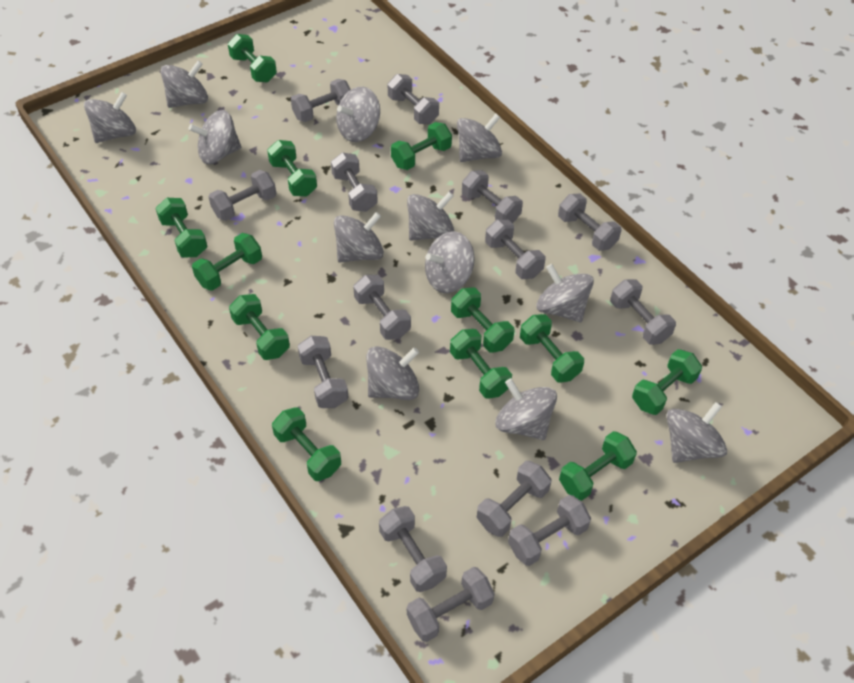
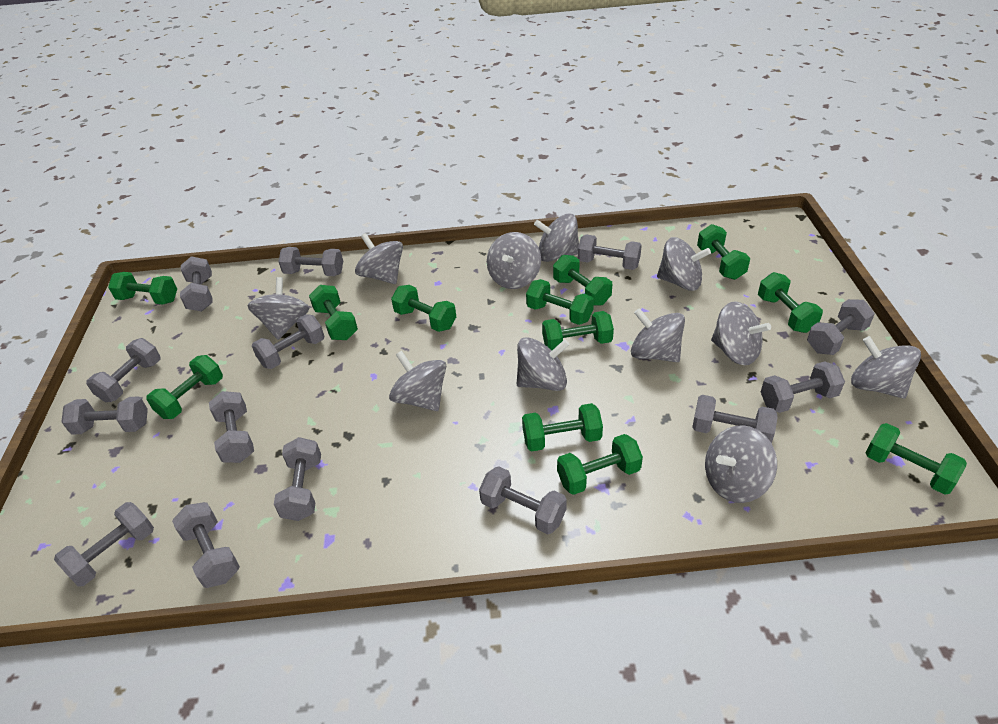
grey spinning top: [84,92,136,143] [161,61,208,108] [188,110,241,164] [334,212,384,262] [336,87,380,142] [366,346,419,400] [407,192,454,241] [425,231,475,293] [457,114,502,162] [495,378,557,440] [536,264,594,322] [667,402,727,463] = 12 -> [247,277,309,340] [355,233,403,284] [389,351,446,411] [487,232,541,289] [517,337,570,391] [534,214,579,262] [631,308,685,362] [657,237,711,291] [705,425,777,503] [711,302,771,365] [851,336,921,399] = 11

